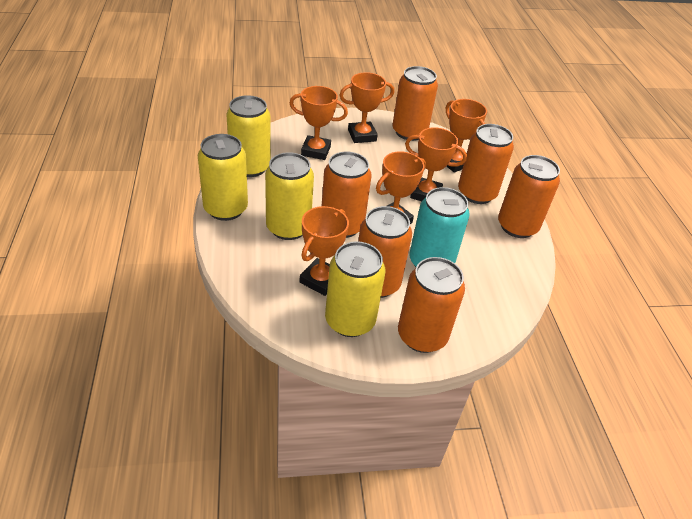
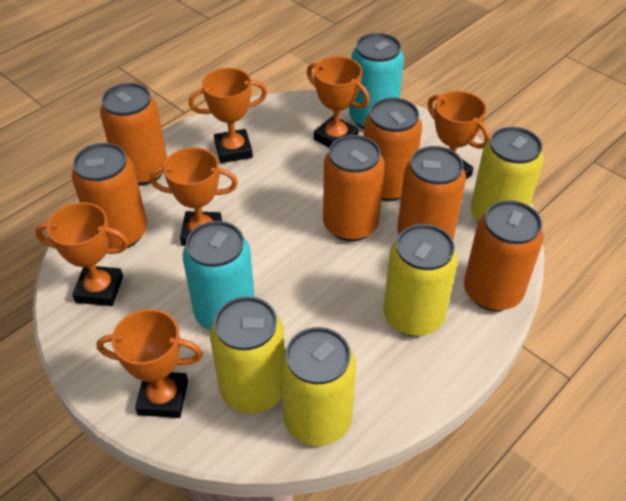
turquoise can: [409,187,470,267] = 1 -> [183,221,255,330] [349,33,404,129] = 2

